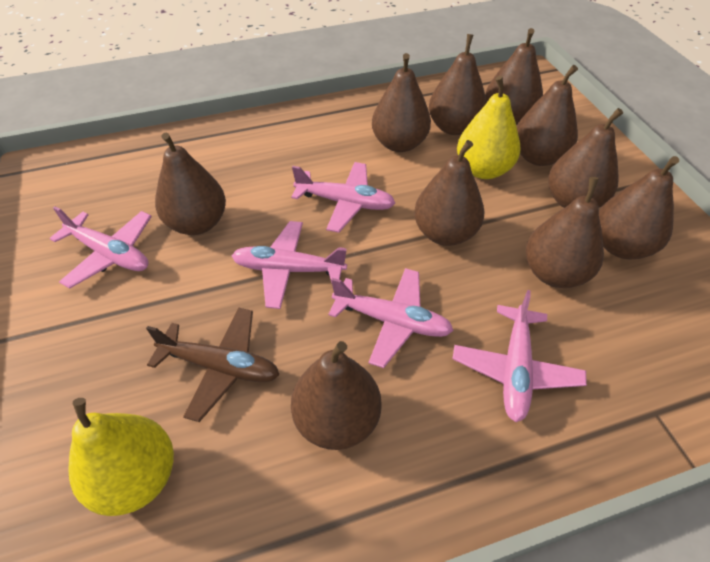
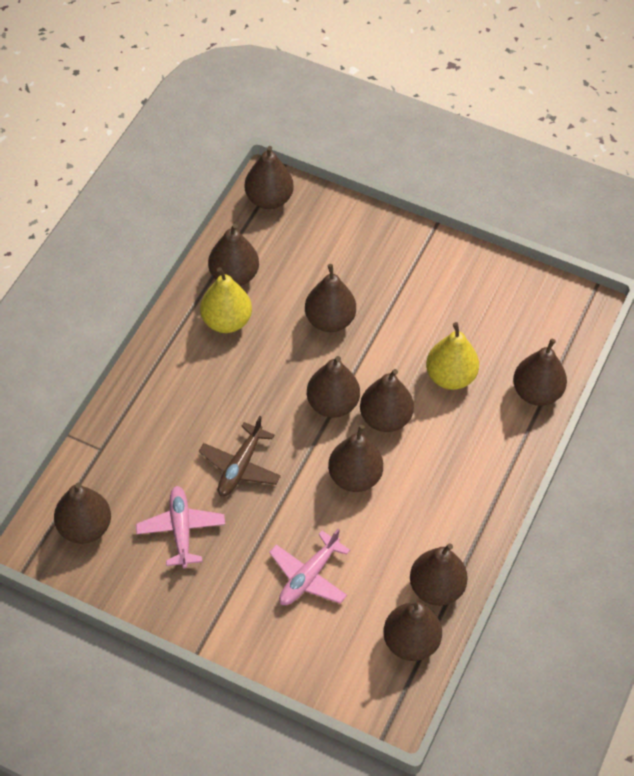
pink plane: [49,206,152,289] [232,221,347,309] [291,162,395,233] [328,268,454,368] [453,290,587,422] = 5 -> [136,486,225,568] [269,529,350,605] = 2

